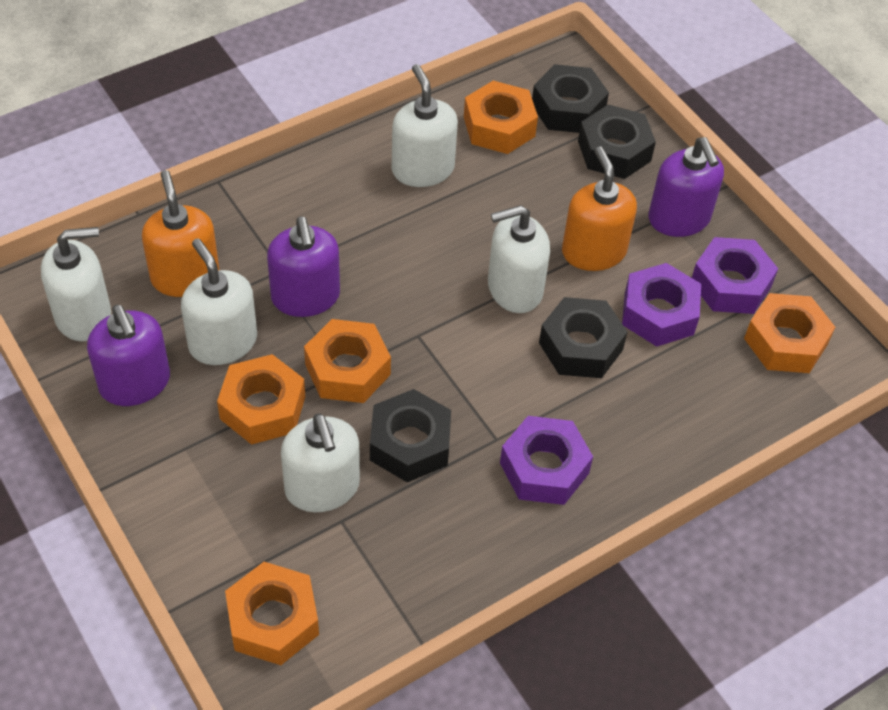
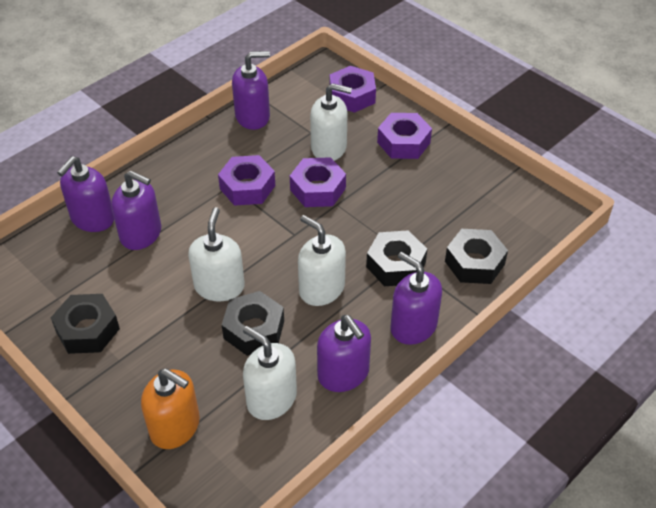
orange nut: [217,354,305,445] [225,562,319,665] [304,319,391,403] [464,81,538,154] [744,293,835,373] = 5 -> none = 0
orange soap dispenser: [142,170,219,297] [562,147,637,271] = 2 -> [141,368,200,449] = 1
purple nut: [500,416,593,505] [622,263,701,347] [692,237,778,314] = 3 -> [218,155,275,206] [290,157,346,207] [330,66,376,113] [377,113,432,159] = 4
purple soap dispenser: [87,305,170,406] [267,216,340,317] [649,137,724,237] = 3 -> [57,156,114,232] [111,170,161,250] [232,51,270,130] [317,315,371,392] [390,252,442,345] = 5
white soap dispenser: [41,227,111,342] [181,238,257,365] [281,413,360,512] [392,64,458,187] [488,205,550,313] = 5 -> [188,207,245,301] [243,326,297,420] [298,215,346,306] [310,83,352,161] = 4

